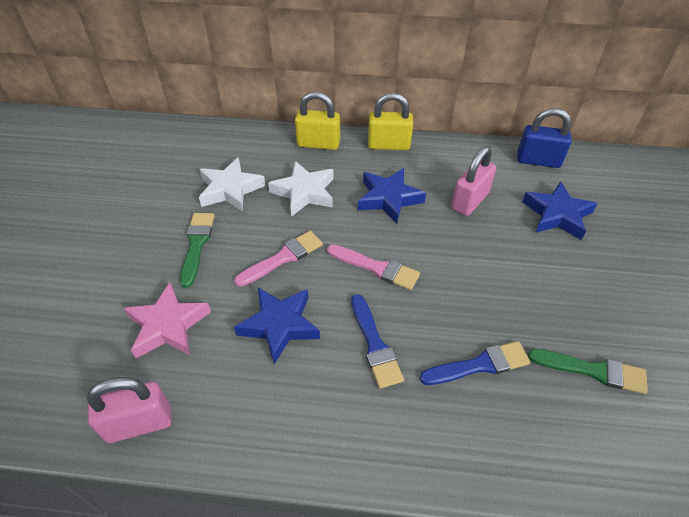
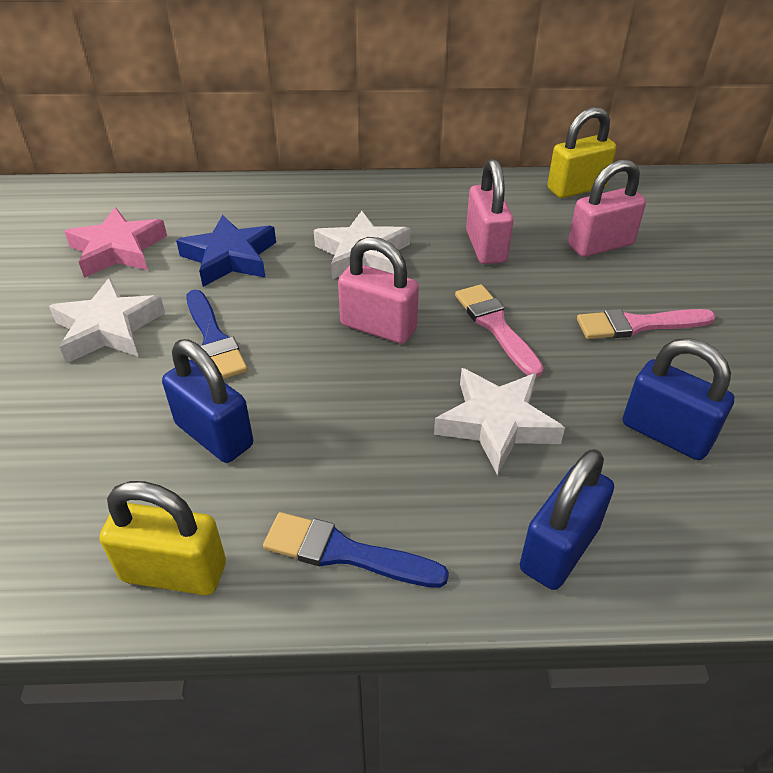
blue padlock: [517,108,572,168] = 1 -> [162,339,253,463] [520,449,614,590] [623,338,735,460] = 3
blue star: [234,287,320,364] [358,168,426,224] [522,181,598,240] = 3 -> [176,215,276,287] = 1
green brush: [180,213,214,288] [528,349,648,394] = 2 -> none = 0
pink padlock: [87,377,171,443] [451,146,497,216] = 2 -> [338,237,419,344] [466,159,513,264] [568,160,646,257] = 3
white star: [199,157,266,212] [268,161,334,217] = 2 -> [49,278,165,363] [314,211,410,279] [434,368,565,475] = 3

